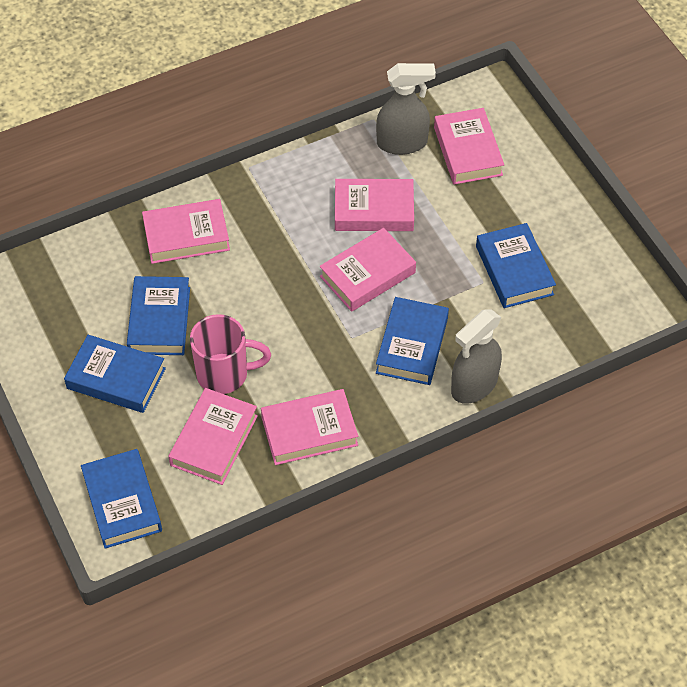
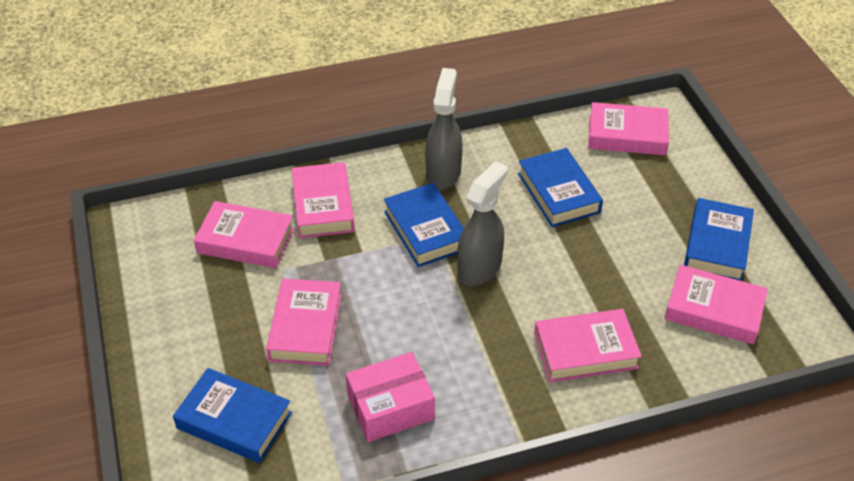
blue book: [64,335,166,413] [81,449,162,549] [127,276,190,355] [376,297,449,385] [476,223,556,308] = 5 -> [173,368,292,463] [384,183,464,267] [518,148,603,227] [684,198,754,281] = 4
pink box: none = 0 -> [346,352,435,442] = 1
pink mug: [190,314,271,394] = 1 -> none = 0

